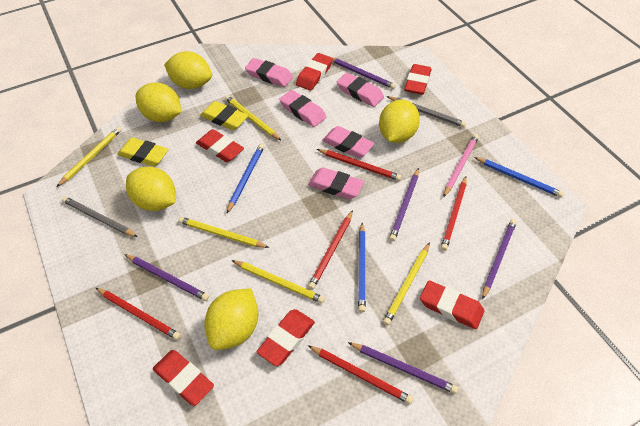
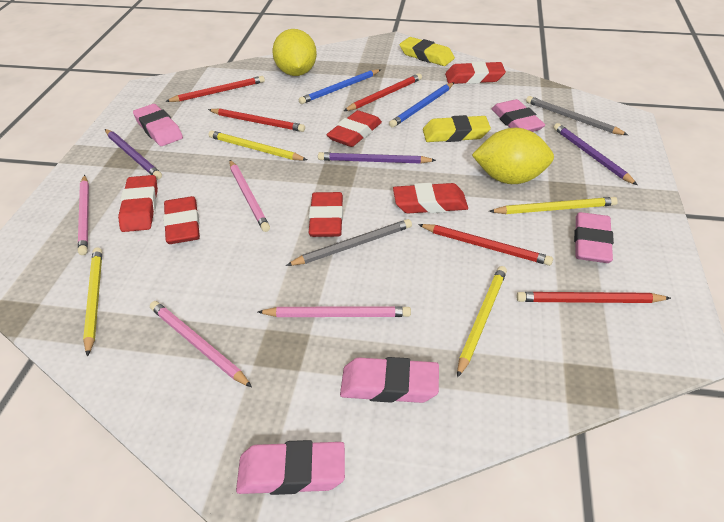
blue pencil: [227,144,264,213] [358,223,366,313] [474,157,564,198] = 3 -> [299,69,381,104] [389,82,454,128] = 2
pink pencil: [443,134,479,197] = 1 -> [78,175,89,255] [150,301,252,387] [229,160,270,232] [258,306,411,317] = 4
purple pencil: [124,254,209,301] [332,58,396,89] [348,342,458,394] [389,168,419,241] [482,219,517,300] = 5 -> [105,129,162,179] [318,152,436,164] [554,123,637,185] = 3
yellow lemon: [126,167,176,211] [136,82,181,122] [164,51,212,89] [204,288,259,350] [379,99,420,143] = 5 -> [272,29,317,76] [472,128,554,184] = 2
yellow pencil: [57,127,122,187] [178,217,269,248] [225,95,281,140] [232,260,325,304] [383,242,430,325] = 5 -> [83,247,102,357] [208,131,307,161] [457,266,507,378] [489,197,618,214] = 4

